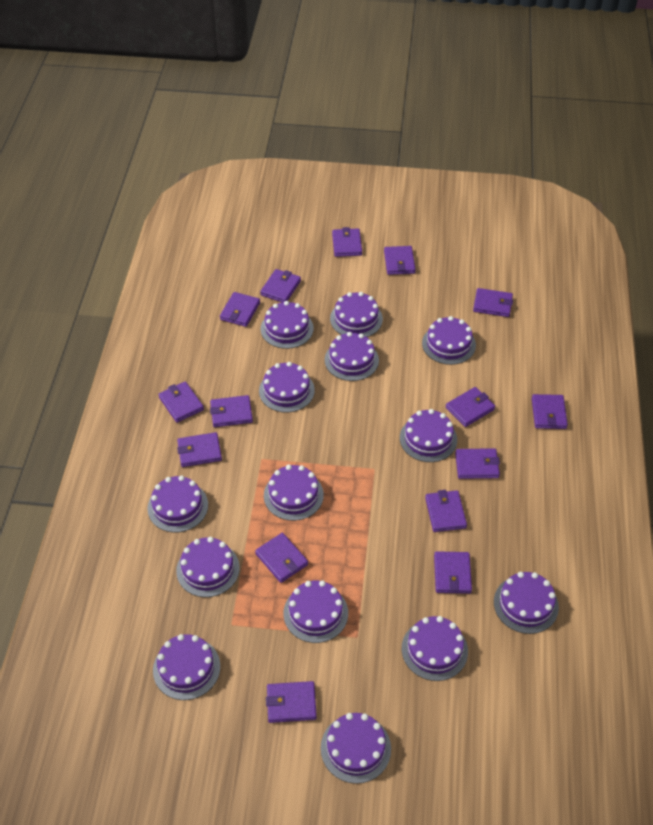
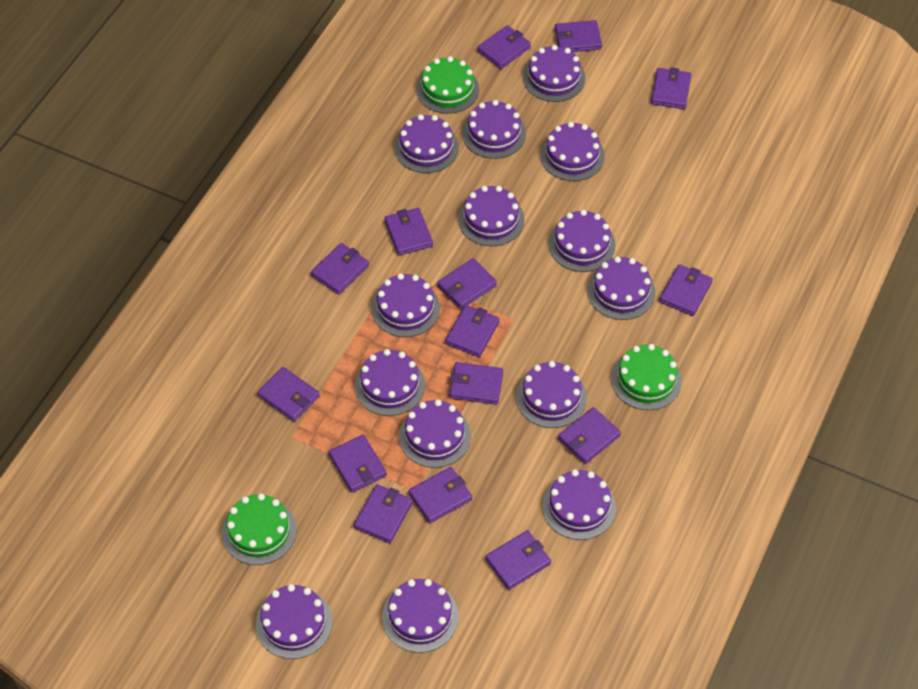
green cake: none = 0 -> [222,493,296,565] [417,56,479,114] [611,344,682,410] = 3

